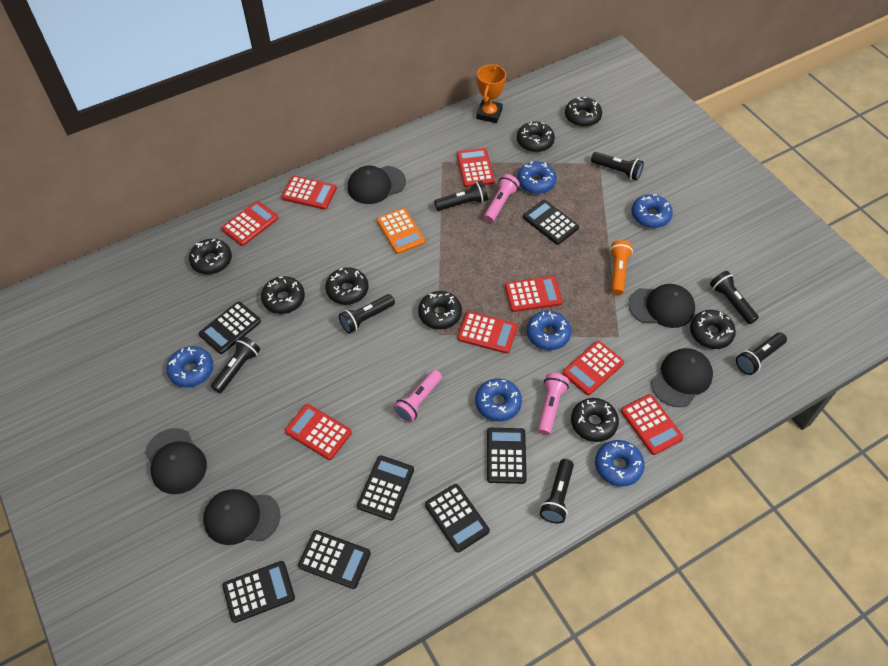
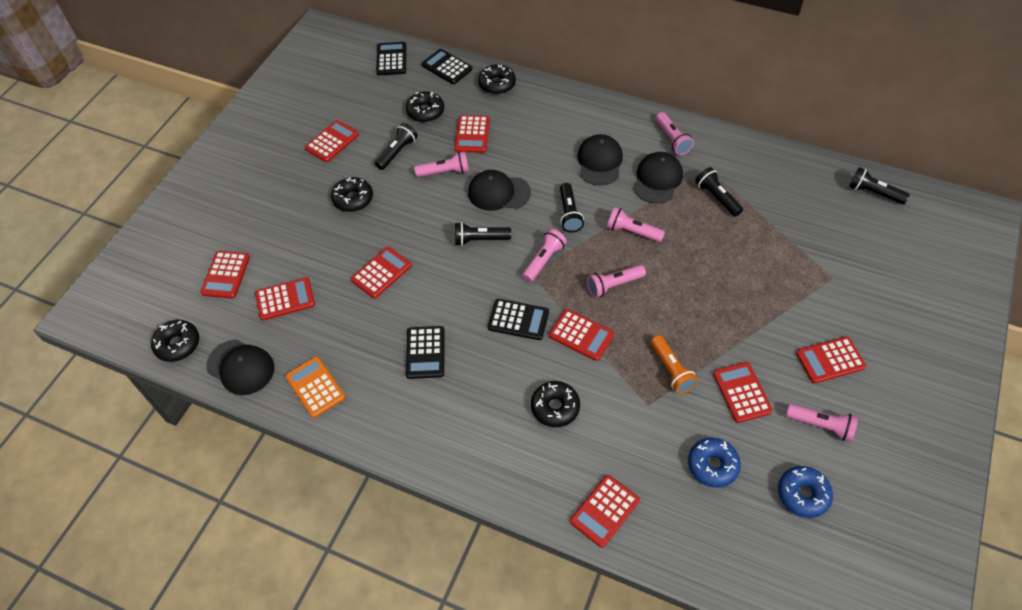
black calculator: [199,301,261,354] [222,561,295,623] [298,530,371,589] [357,455,414,521] [425,484,490,553] [487,428,527,484] [523,200,579,245] = 7 -> [376,42,406,75] [406,326,445,379] [422,49,472,84] [488,299,549,340] = 4
black cap: [145,428,207,494] [203,489,280,545] [348,166,406,204] [628,284,695,328] [651,348,713,407] = 5 -> [206,340,274,395] [468,170,531,211] [577,134,623,186] [634,152,683,204] = 4
black donut: [189,239,232,274] [261,276,305,314] [325,267,368,305] [418,291,462,329] [517,122,555,152] [565,97,602,127] [571,398,619,442] [690,310,736,349] = 8 -> [151,320,199,362] [331,177,373,212] [406,91,444,122] [478,64,516,95] [531,381,580,427] = 5
black flashlight: [211,336,260,393] [339,294,395,334] [434,181,488,211] [540,459,574,524] [591,152,644,181] [710,271,759,324] [736,332,787,375] = 7 -> [375,123,418,170] [455,222,511,246] [560,183,584,232] [695,167,743,217] [849,167,910,204] = 5
blue donut: [166,346,213,387] [475,378,522,422] [517,162,557,194] [527,311,571,350] [595,440,645,487] [632,194,673,228] = 6 -> [688,438,741,488] [778,466,833,518] = 2
orange trophy: [476,64,506,123] = 1 -> none = 0
pink flashlight: [393,370,442,423] [484,174,520,223] [538,373,569,435] = 3 -> [414,151,469,177] [522,229,567,282] [587,265,646,298] [607,207,665,242] [656,112,694,155] [786,404,858,442] = 6
red calculator: [221,201,278,246] [281,176,337,210] [285,404,352,460] [457,148,495,187] [457,311,518,354] [505,276,563,312] [562,341,624,395] [621,394,684,455] = 8 -> [201,251,250,299] [255,277,315,321] [305,120,359,162] [351,247,412,299] [454,115,490,153] [549,309,614,361] [570,475,640,548] [713,362,773,423] [796,336,866,383] = 9

